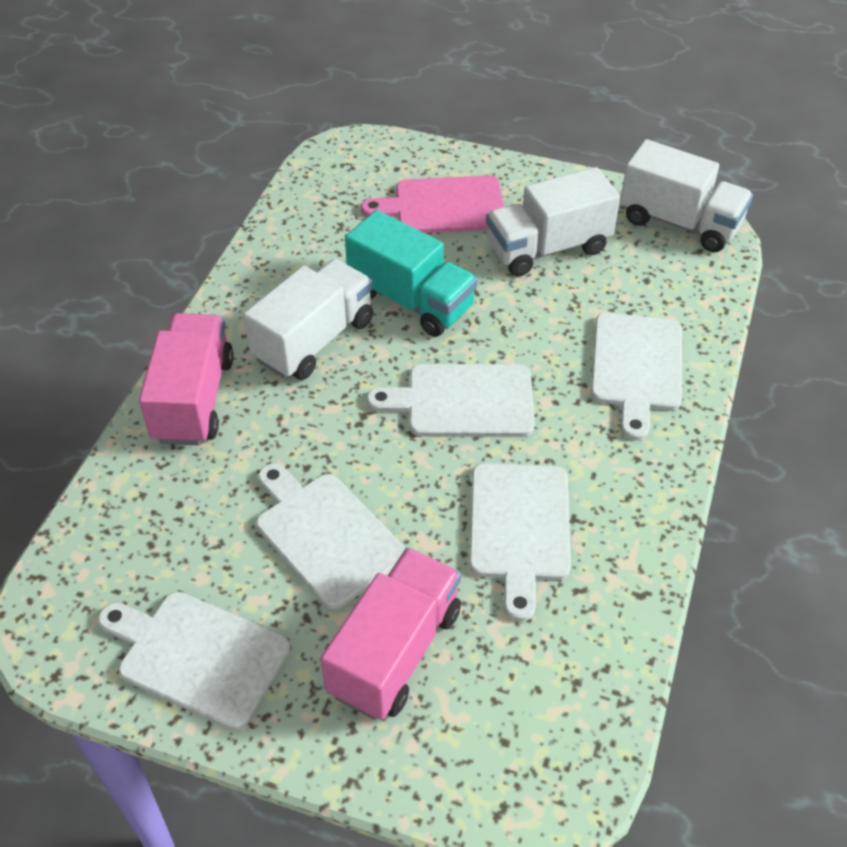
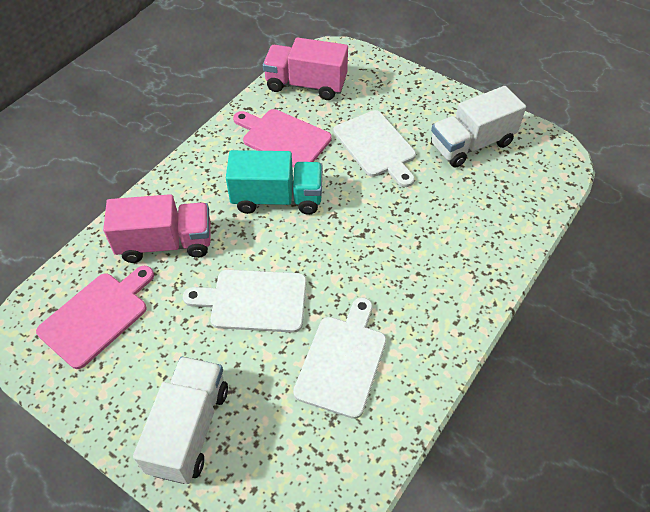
pink cutting board: [361,175,504,233] = 1 -> [36,266,154,369] [233,109,332,167] = 2
white cutting board: [98,592,291,731] [256,463,406,609] [367,364,535,437] [469,463,571,622] [591,313,682,441] = 5 -> [183,269,307,332] [293,297,386,419] [333,110,416,187] = 3
white truck: [243,259,373,380] [486,167,620,277] [620,139,753,252] = 3 -> [133,356,228,484] [431,86,526,168] = 2

